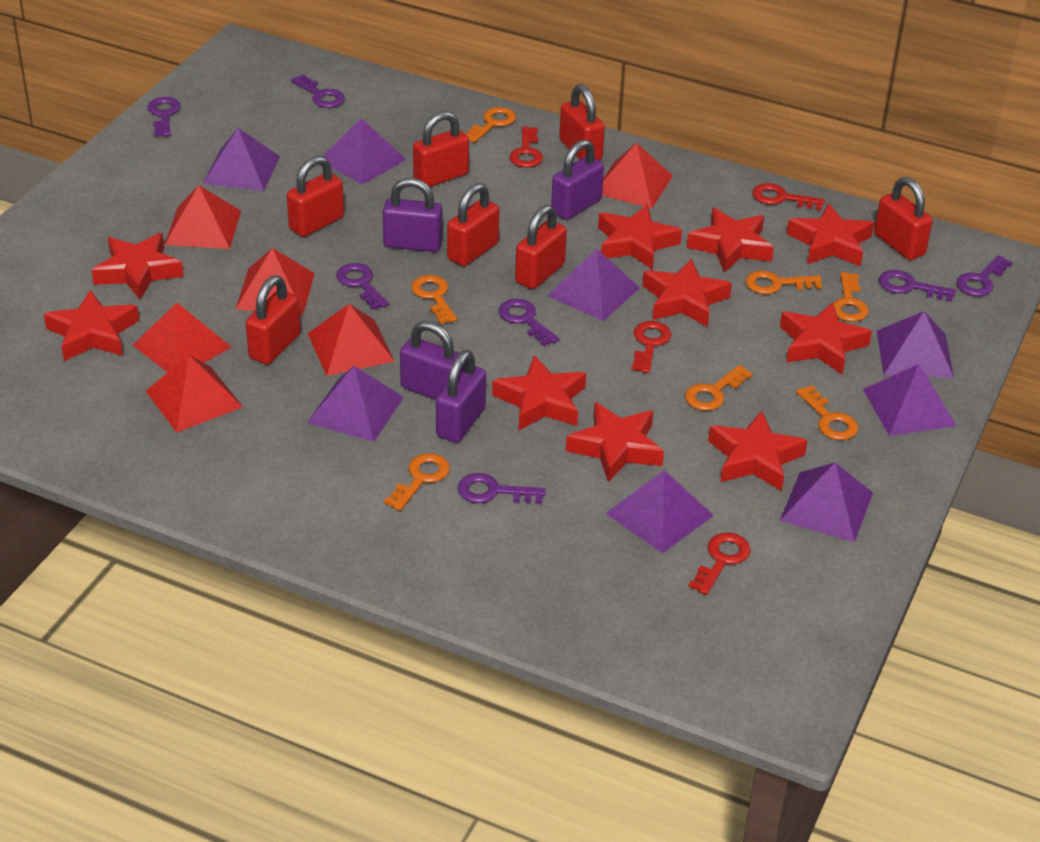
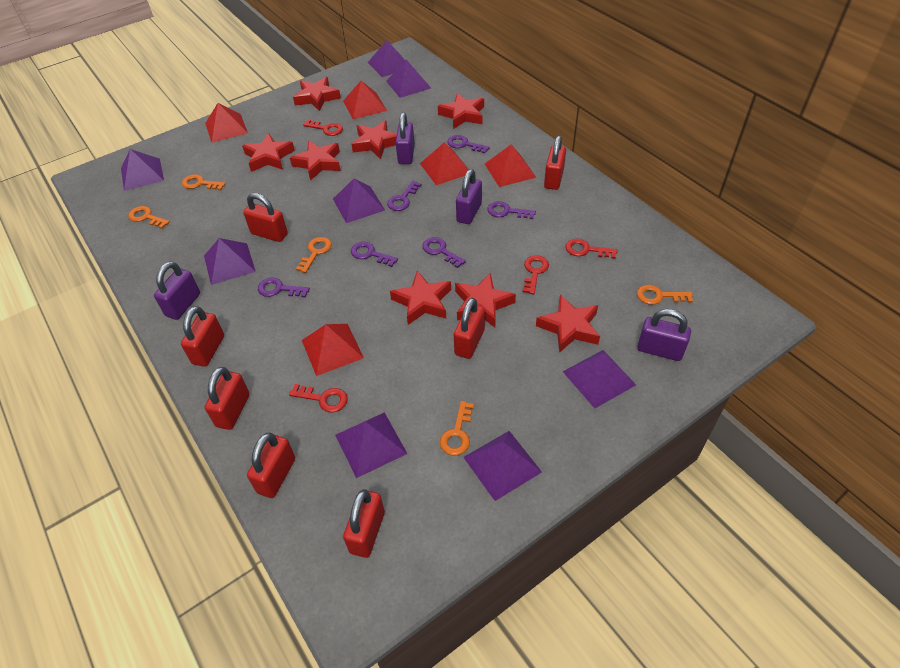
orange key: [384,453,450,511] [411,275,457,324] [464,107,516,143] [685,365,753,411] [746,271,822,294] [796,385,858,440] [833,272,869,322] = 7 -> [128,206,170,229] [182,174,226,190] [296,237,332,273] [440,401,474,456] [637,285,693,305] = 5
purple key: [147,97,181,136] [291,74,345,108] [336,263,389,310] [458,473,546,504] [499,299,559,346] [879,270,956,302] [956,255,1013,296] = 7 -> [258,278,310,297] [351,242,398,267] [387,181,422,211] [422,237,466,268] [447,135,490,154] [487,201,536,219] = 6
red pyramid: [133,303,232,372] [146,355,243,432] [164,185,241,249] [235,248,315,314] [308,304,395,376] [602,143,673,208] = 6 -> [205,103,248,143] [302,324,364,376] [343,81,387,119] [420,142,469,185] [485,145,536,187] = 5
red star: [44,290,139,361] [91,233,184,300] [492,355,586,430] [566,402,664,482] [598,205,682,270] [642,258,732,327] [687,208,774,273] [708,411,808,491] [780,302,872,375] [787,203,874,266] = 10 -> [242,133,295,172] [290,141,341,180] [293,77,341,111] [351,120,397,159] [390,271,451,325] [438,93,484,129] [455,273,516,327] [536,295,600,353] = 8

